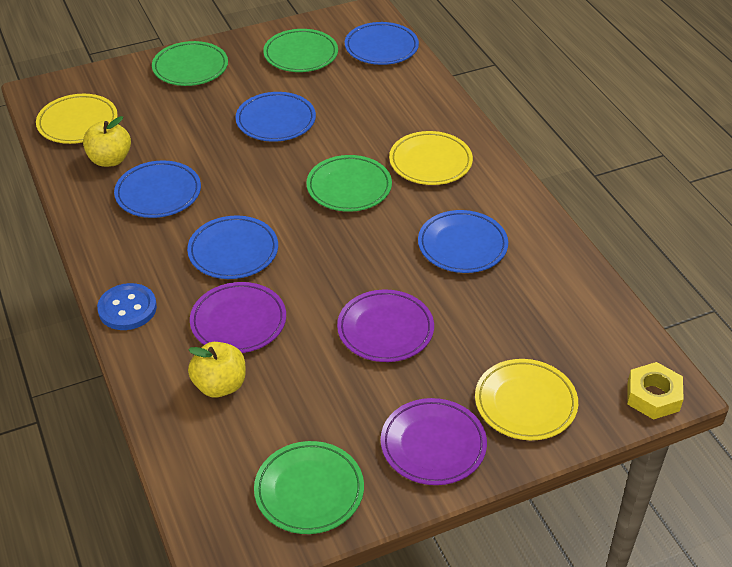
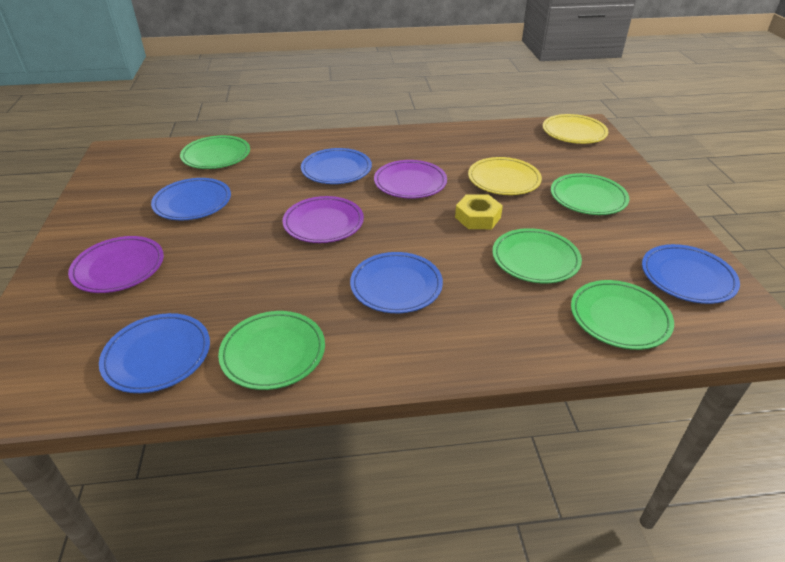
blue button: [97,283,157,330] = 1 -> none = 0
green plate: [152,41,228,86] [254,441,364,534] [263,29,338,72] [306,155,392,212] = 4 -> [180,135,250,169] [218,311,325,390] [492,228,582,283] [551,173,629,215] [571,280,674,350] = 5
yellow apple: [83,116,131,167] [188,342,246,397] = 2 -> none = 0
yellow plate: [36,94,118,144] [389,131,473,185] [475,359,578,440] = 3 -> [468,157,542,195] [543,114,608,144] = 2

